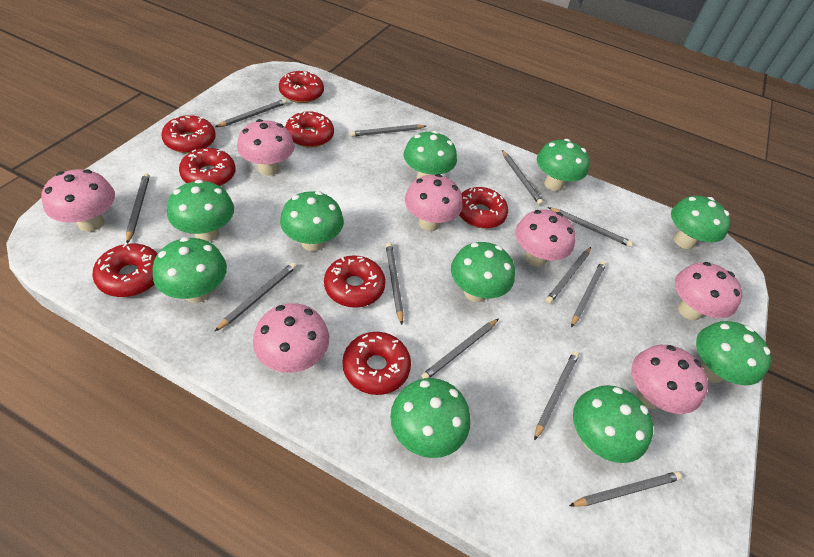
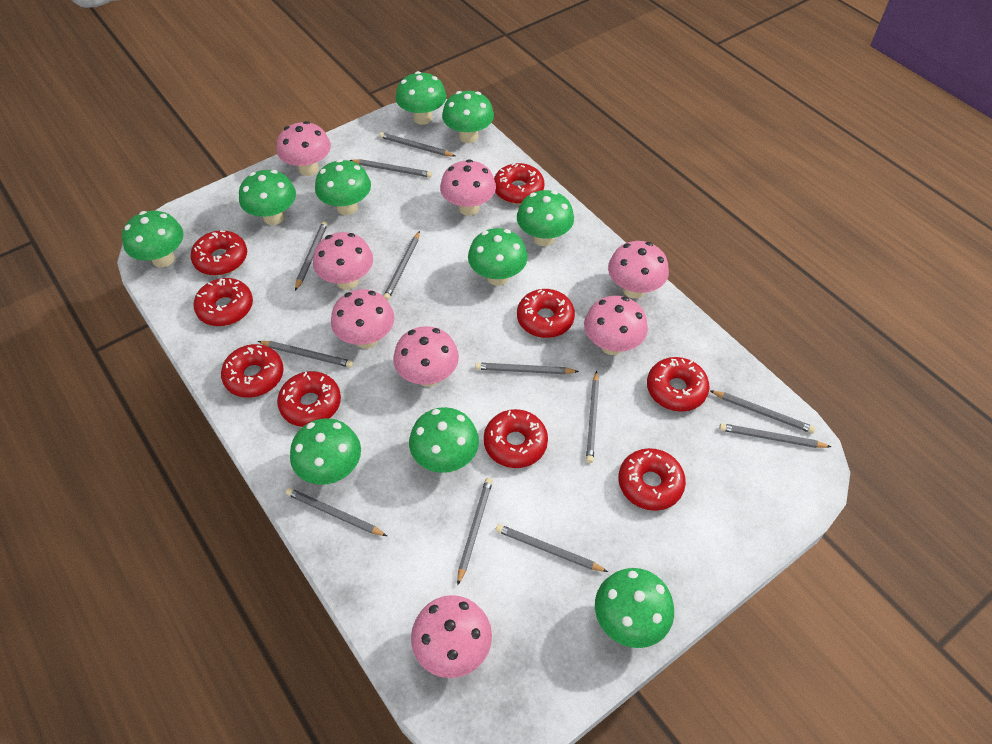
pink mushroom: [41,169,115,232] [237,119,295,176] [253,303,329,373] [405,174,463,231] [515,209,576,267] [632,345,708,414] [675,262,742,321] = 7 -> [277,121,331,176] [313,232,373,290] [331,289,394,348] [393,326,459,387] [411,595,492,678] [440,159,496,216] [584,296,648,355] [608,241,669,299] = 8
red donut: [93,243,158,297] [161,115,216,153] [179,148,235,186] [279,71,324,103] [285,111,334,148] [324,255,385,308] [343,332,411,395] [459,187,508,229] = 8 -> [191,230,247,276] [194,278,253,326] [221,344,283,398] [277,371,341,427] [484,409,548,468] [494,163,544,204] [517,289,575,338] [618,448,686,511] [647,357,709,412] = 9

